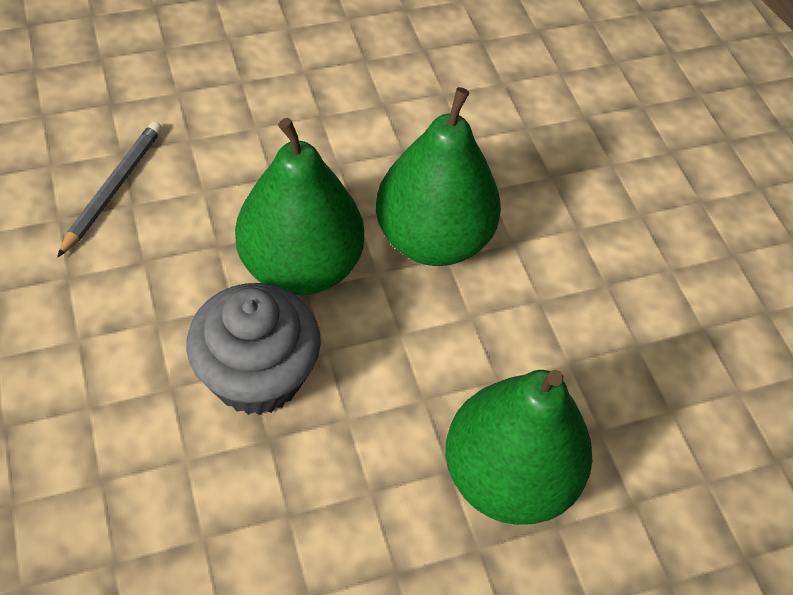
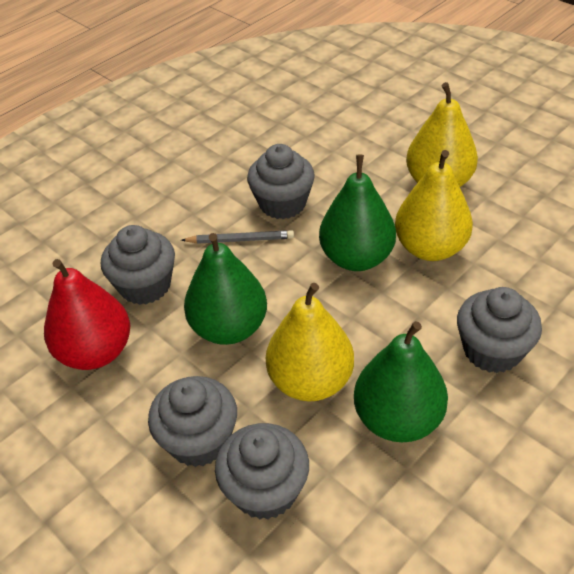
grey cupcake: [186,283,321,415] = 1 -> [101,225,175,305] [148,376,237,467] [215,423,309,520] [247,144,315,219] [457,287,542,373] = 5
red pear: none = 0 -> [44,259,130,370] = 1
yellow pear: none = 0 -> [266,283,354,402] [395,150,473,261] [406,82,478,187] = 3

